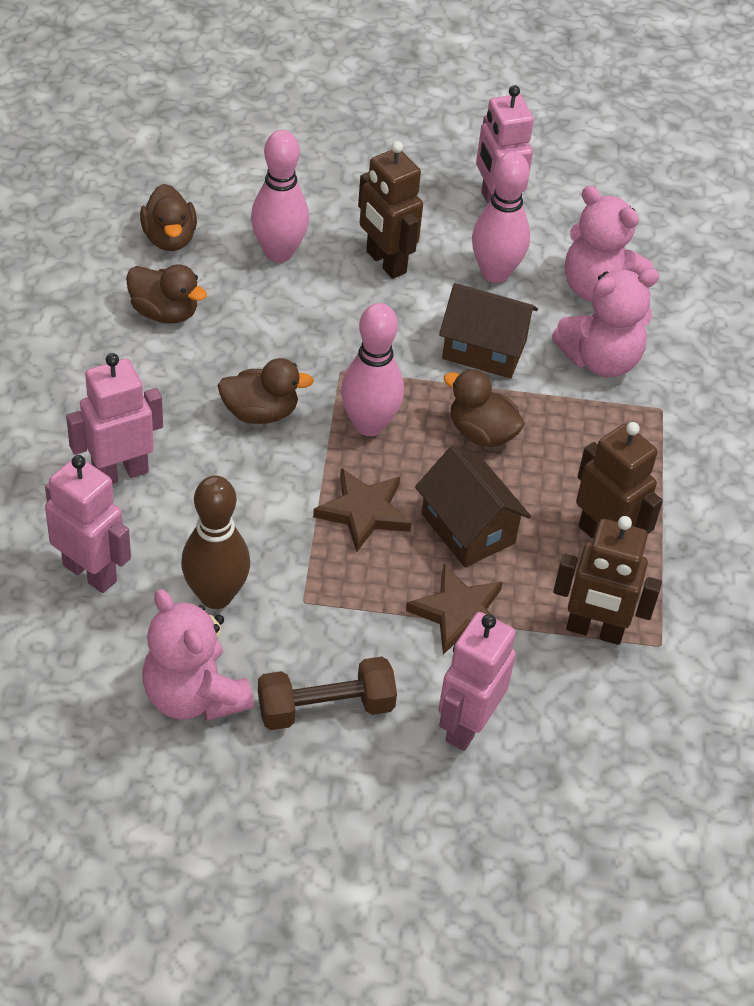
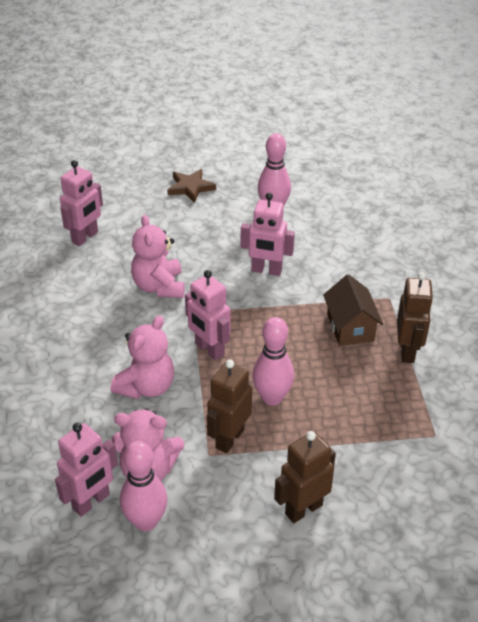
brown bowling pin: [181,476,250,609] = 1 -> none = 0
brown duck: [126,264,207,323] [140,184,197,251] [217,358,314,424] [443,369,525,447] = 4 -> none = 0
brown dumbbell: [258,657,397,730] = 1 -> none = 0
brown house: [415,445,531,567] [439,283,538,379] = 2 -> [323,274,383,346] = 1
brown star: [313,468,411,552] [406,563,503,655] = 2 -> [167,169,216,203] = 1

